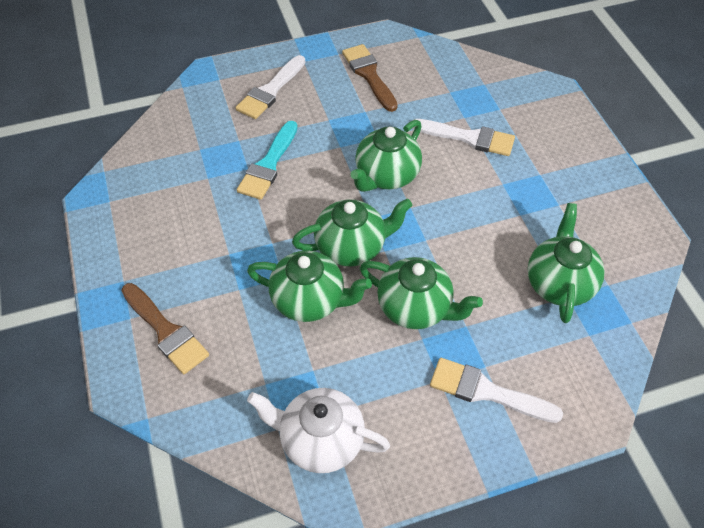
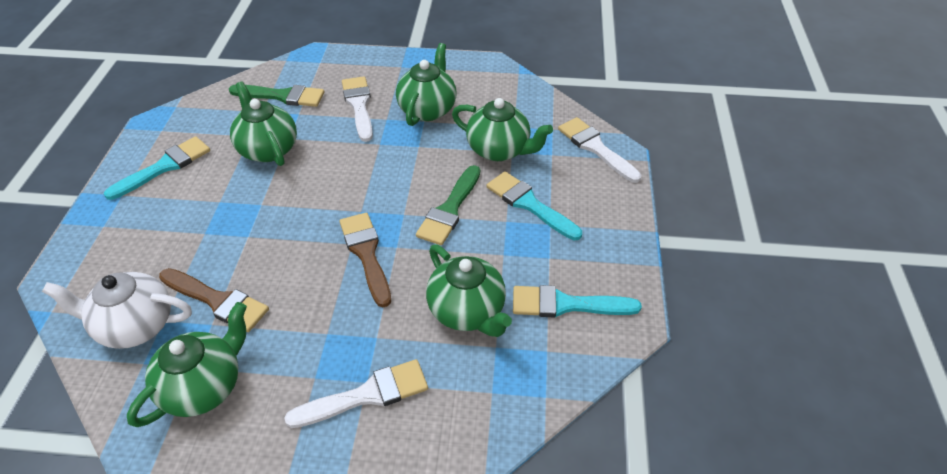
green brush: none = 0 -> [229,85,324,107] [416,165,480,245] = 2
turquoise brush: [237,121,298,200] = 1 -> [104,136,210,200] [487,171,582,240] [513,285,642,317] = 3

